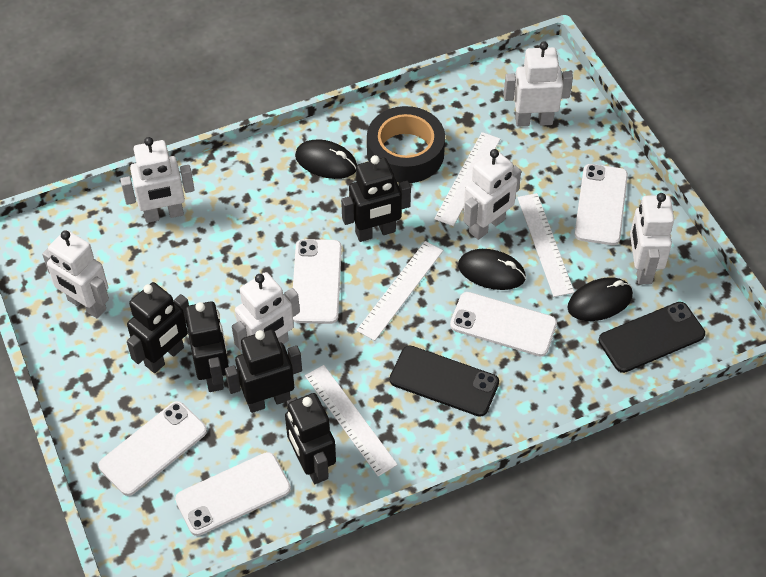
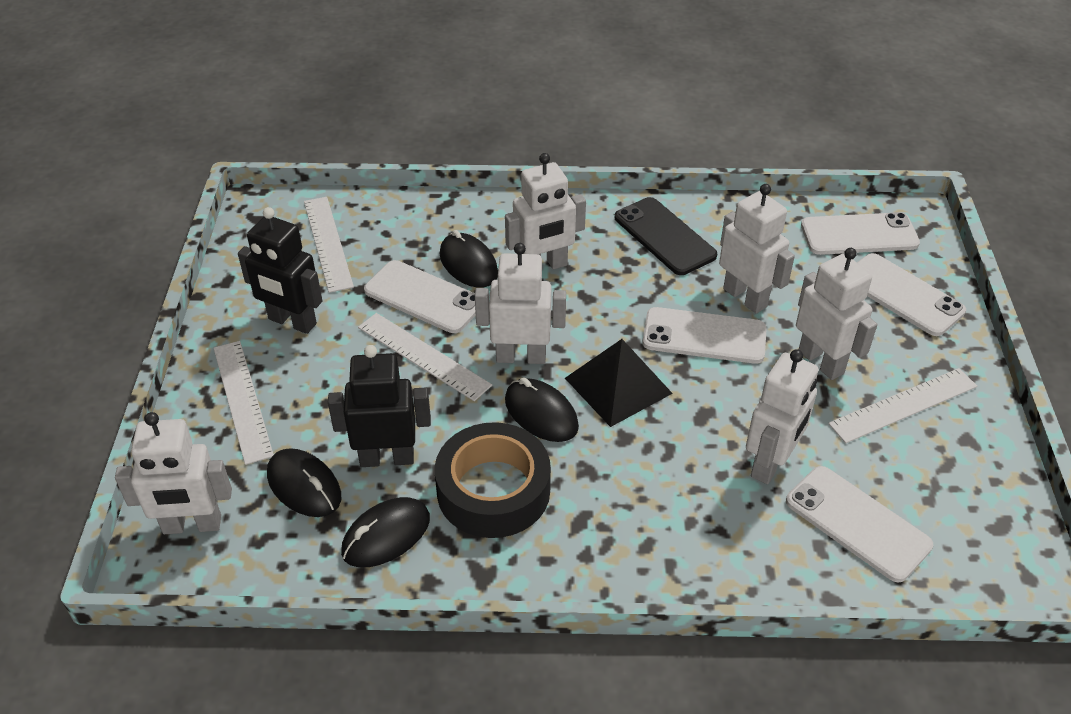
black mouse: [295,140,357,179] [458,249,526,290] [567,277,633,321] = 3 -> [267,448,341,517] [341,497,430,567] [440,230,498,288] [505,378,579,442] = 4
black phone: [390,345,499,417] [599,302,705,373] = 2 -> [615,197,717,275] = 1
black pyramid: none = 0 -> [565,339,673,427] = 1
black robot: [127,282,189,373] [185,301,229,392] [225,329,302,413] [285,393,336,484] [341,155,411,242] = 5 -> [238,207,322,334] [328,345,431,467] = 2

